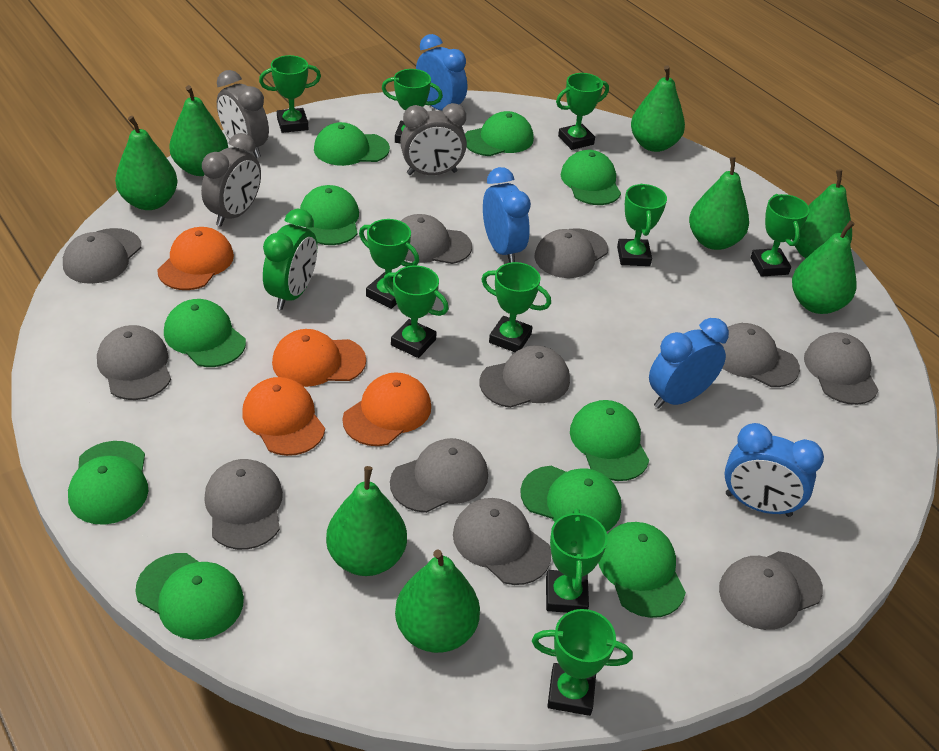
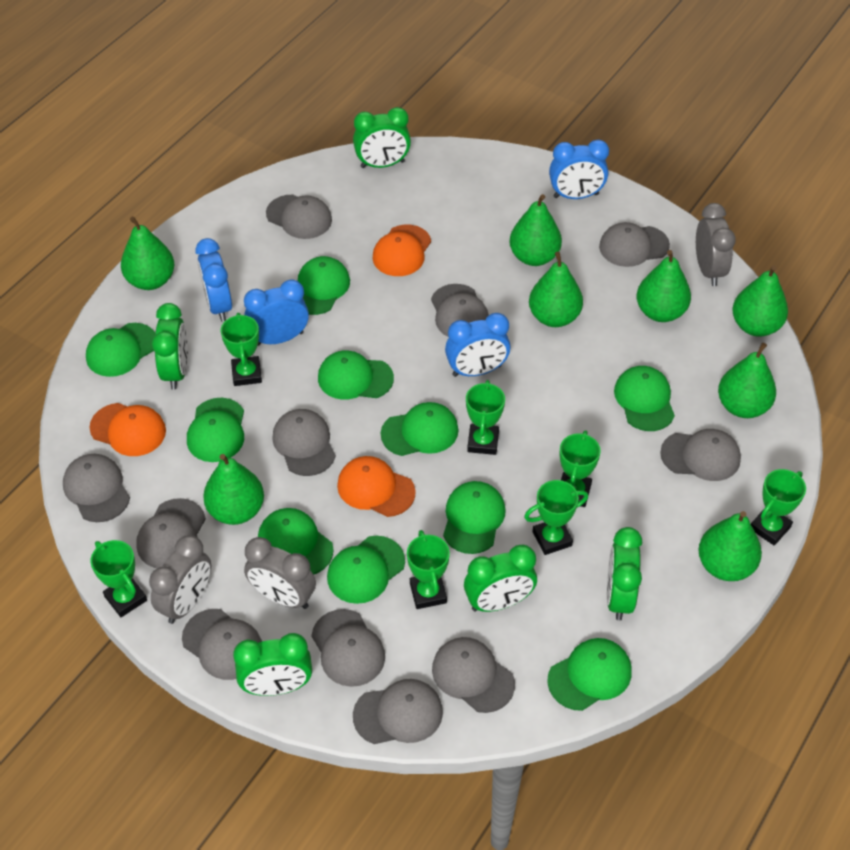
green clock: [263,209,317,310] = 1 -> [152,303,188,390] [233,633,312,696] [353,107,411,168] [464,545,537,612] [607,527,642,621] = 5
green trophy: [259,55,321,133] [359,219,419,309] [382,69,443,144] [383,265,449,358] [481,262,551,352] [532,609,633,716] [546,508,608,613] [556,73,609,150] [617,184,667,266] [751,194,810,277] = 10 -> [91,540,147,617] [221,313,262,386] [407,530,450,609] [466,380,505,455] [524,480,588,555] [559,430,601,507] [751,469,806,545] = 7
orange cap: [157,227,234,290] [242,377,325,456] [272,329,366,387] [342,372,431,446] = 4 -> [89,403,166,456] [337,456,416,517] [373,225,431,276] = 3

